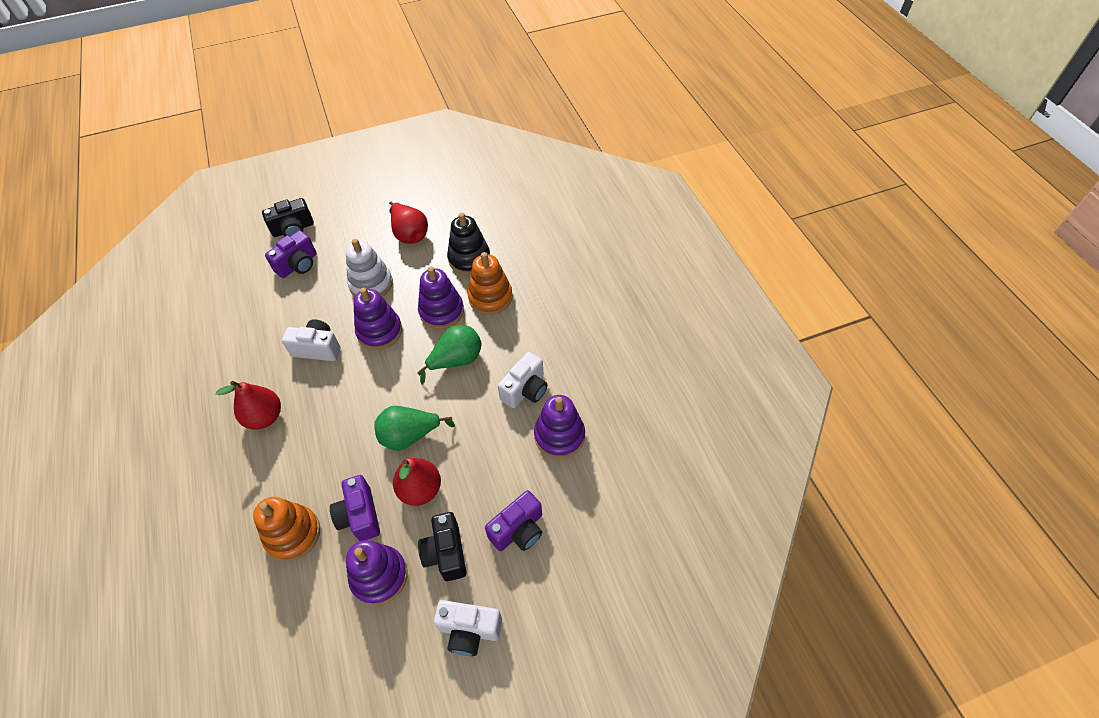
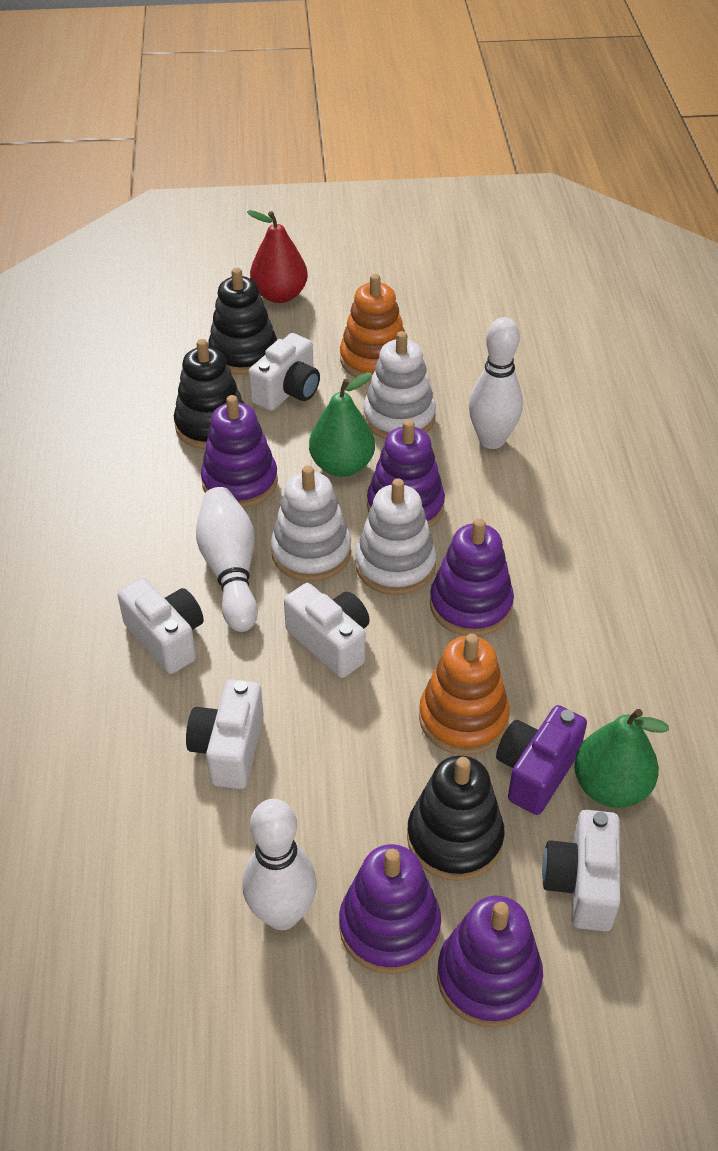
black camera: [262,198,314,237] [418,512,466,581] = 2 -> none = 0
black stacking toy: [447,213,490,275] = 1 -> [174,339,244,449] [208,268,277,375] [407,755,504,881] = 3
purple camera: [265,230,317,278] [330,475,380,541] [485,490,542,551] = 3 -> [496,705,587,815] = 1
purple stacking toy: [346,540,408,606] [353,288,402,350] [418,267,464,329] [534,395,585,459] = 4 -> [201,395,278,508] [339,844,441,974] [367,419,445,528] [430,518,514,636] [437,896,543,1028] = 5
red pear: [216,381,281,430] [389,201,428,244] [393,458,441,506] = 3 -> [247,210,308,303] = 1
white bowling pin: none = 0 -> [196,487,258,632] [242,799,317,930] [469,317,523,449] = 3
white camera: [282,319,340,361] [434,600,502,656] [498,352,548,408] = 3 -> [118,578,204,674] [186,679,264,789] [248,333,320,411] [284,583,370,678] [542,810,621,932] = 5
white stacking toy: [346,239,393,297] = 1 -> [271,466,351,582] [355,478,436,595] [363,331,436,439] = 3

